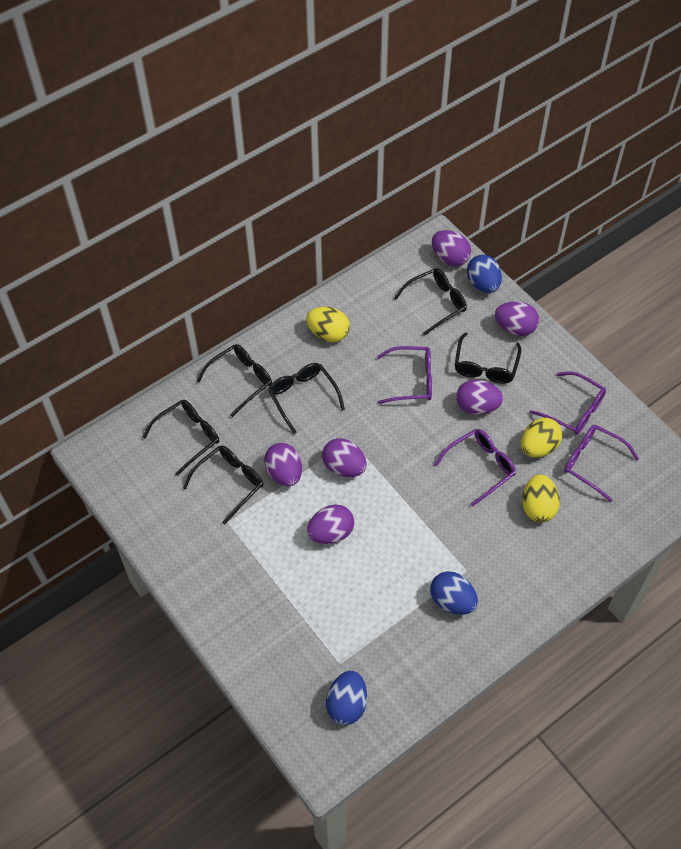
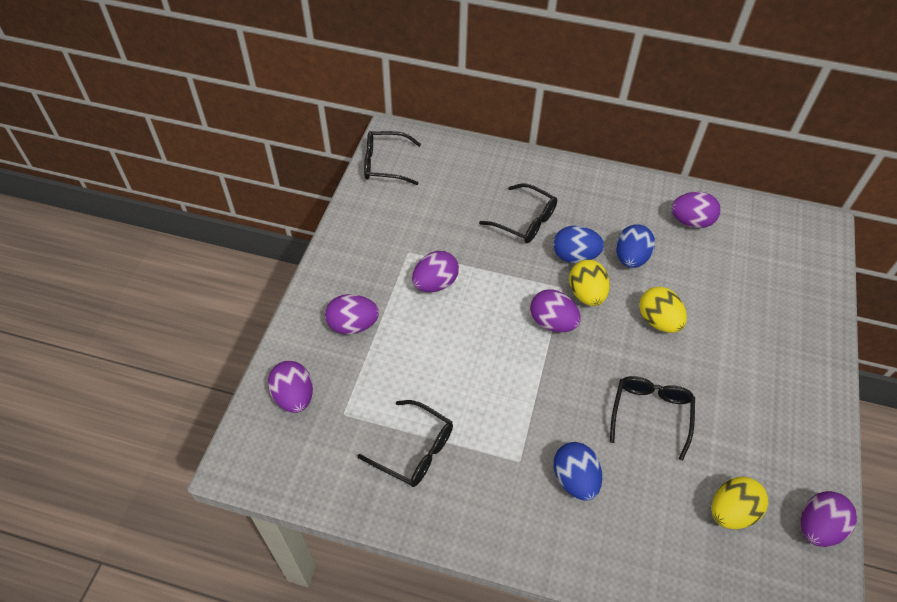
black glasses: [143,400,219,476] [183,445,263,525] [197,344,272,417] [268,363,345,434] [394,268,467,336] [455,332,521,384] = 6 -> [358,400,453,487] [364,131,421,185] [479,183,557,243] [610,376,695,461] = 4
purple glasses: [377,346,432,404] [435,429,516,507] [529,371,606,435] [564,425,639,502] = 4 -> none = 0

